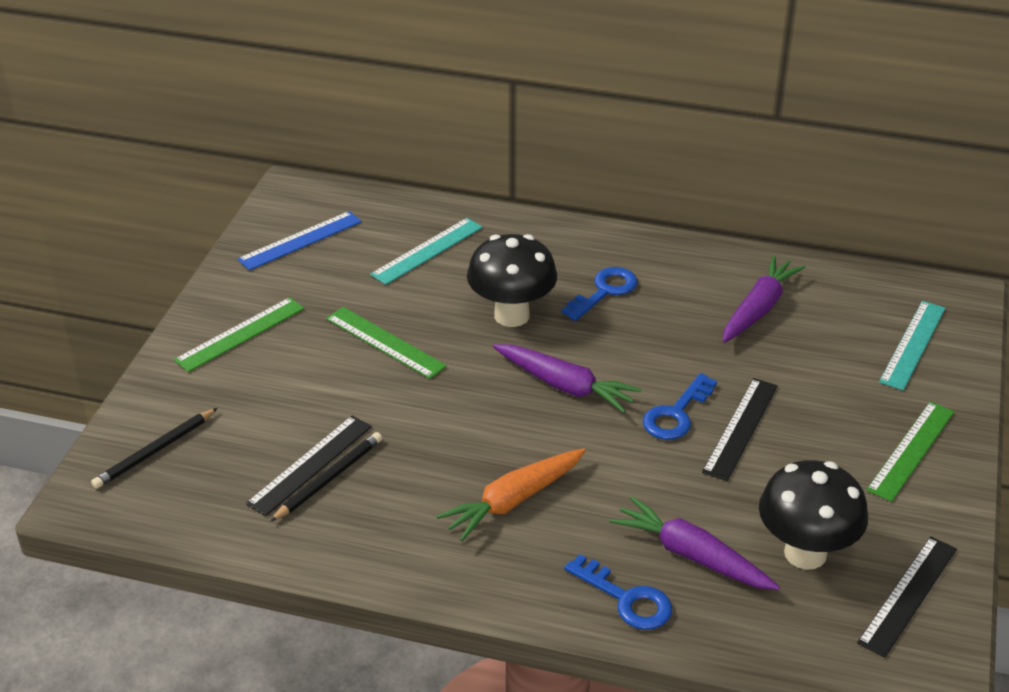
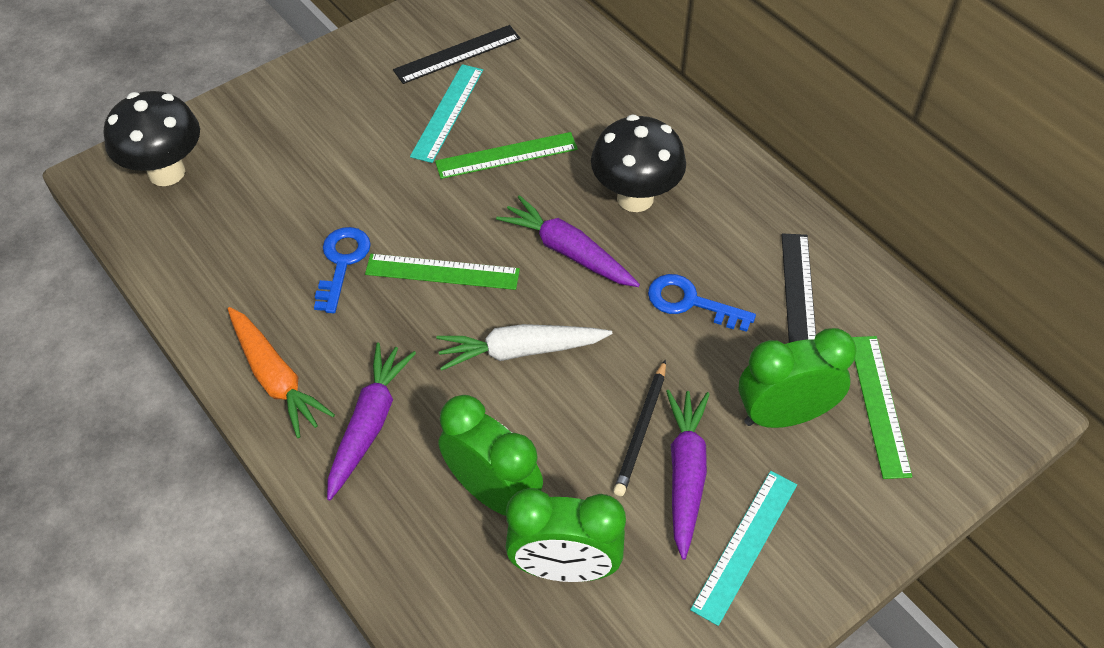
black pencil: [91,408,217,489] [270,432,382,522] = 2 -> [613,360,666,496] = 1
black ruler: [246,416,372,516] [702,378,778,481] [857,536,957,657] = 3 -> [393,25,520,84] [782,233,816,343] = 2
blue key: [562,267,638,321] [564,554,672,630] [642,373,717,440] = 3 -> [314,227,371,313] [648,274,756,332] = 2
blue ruler: [237,211,362,271] = 1 -> none = 0
green clock: none = 0 -> [438,395,543,516] [505,488,626,582] [738,328,857,428] = 3
white carrot: none = 0 -> [436,324,612,371] = 1

